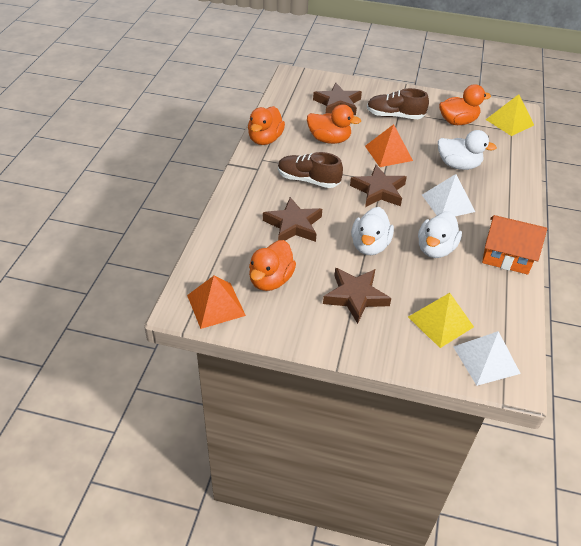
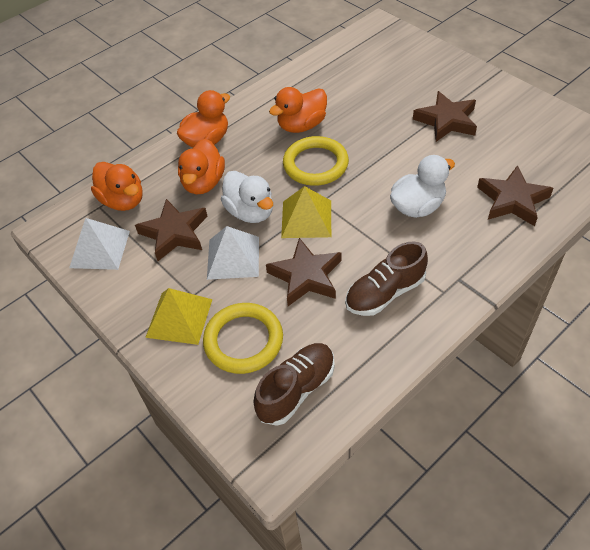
orange house: [482,215,547,275] = 1 -> none = 0
orange pyramid: [187,276,246,329] [365,124,413,167] = 2 -> none = 0
white duck: [351,207,394,255] [418,211,462,258] [438,130,497,170] = 3 -> [221,171,273,223] [390,155,455,218] = 2
yellow ring: none = 0 -> [203,303,283,374] [283,136,349,186] = 2

